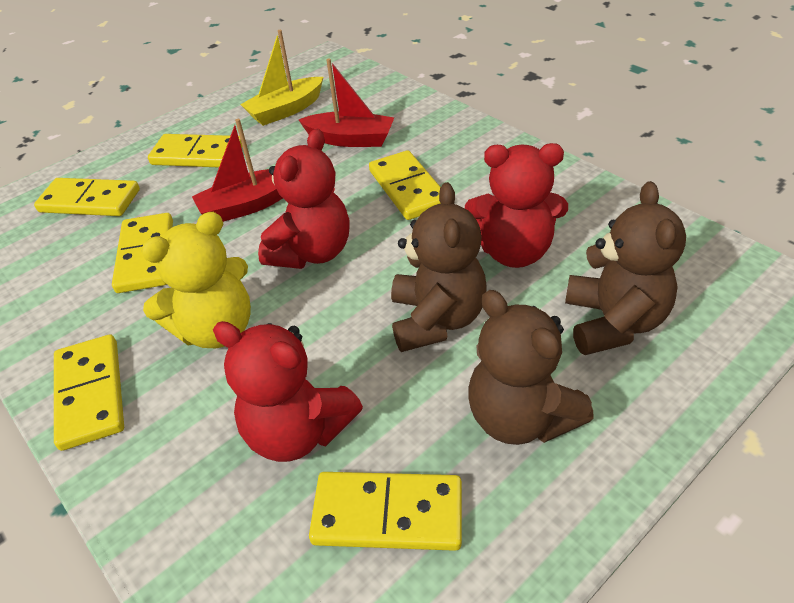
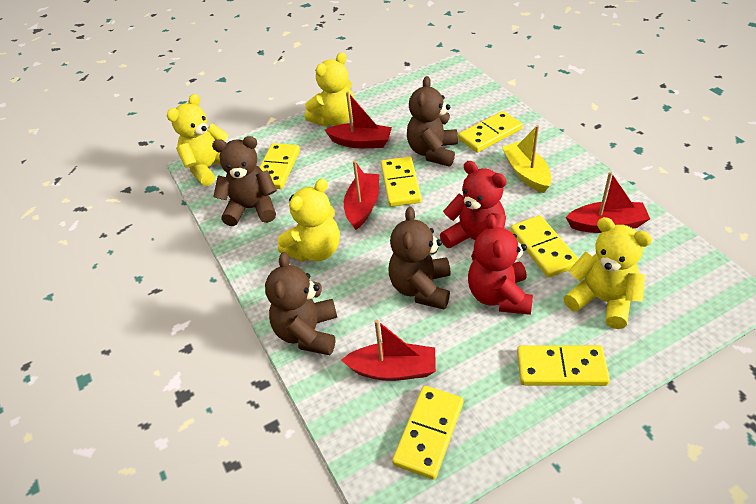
brown teddy bear: [391,182,487,352] [468,290,594,445] [565,181,686,355] = 3 -> [212,136,277,226] [265,252,337,355] [389,207,451,310] [407,76,458,166] = 4
red boat: [192,119,283,222] [299,59,394,147] = 2 -> [325,91,392,148] [341,320,436,381] [344,160,379,230] [566,171,650,233] = 4
red teddy bear: [213,321,363,462] [258,129,349,269] [465,143,568,268] = 3 -> [440,161,506,261] [468,214,533,315] = 2
yellow teddy bear: [141,212,251,348] = 1 -> [167,94,229,186] [278,179,340,262] [305,52,354,127] [564,217,652,329] = 4

